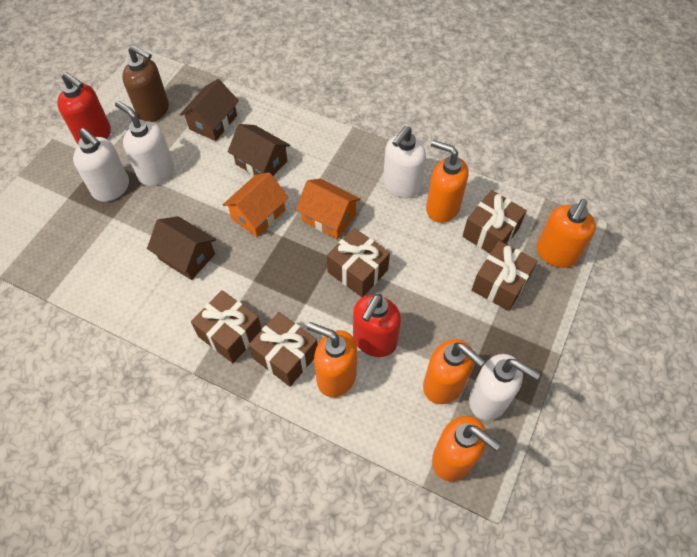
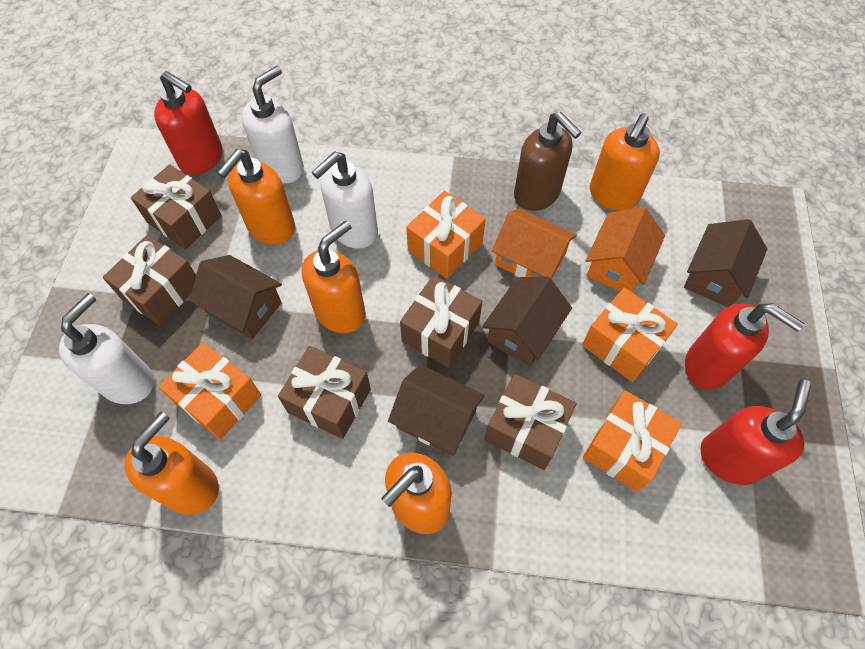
brown house: [147,216,216,280] [180,79,239,141] [228,124,290,176] = 3 -> [189,255,282,339] [388,364,485,456] [482,277,572,366] [684,219,767,307] = 4
orange gift: none = 0 -> [159,342,261,440] [406,191,486,279] [582,287,678,382] [583,390,682,492] = 4
red soap dispenser: [57,72,111,145] [353,294,401,357] = 2 -> [154,71,222,175] [685,303,804,389] [701,379,811,485] = 3
white soap dispenser: [73,128,129,202] [115,101,174,186] [383,126,426,198] [469,354,541,421] = 4 -> [59,293,154,404] [242,66,304,184] [312,151,378,249] = 3

